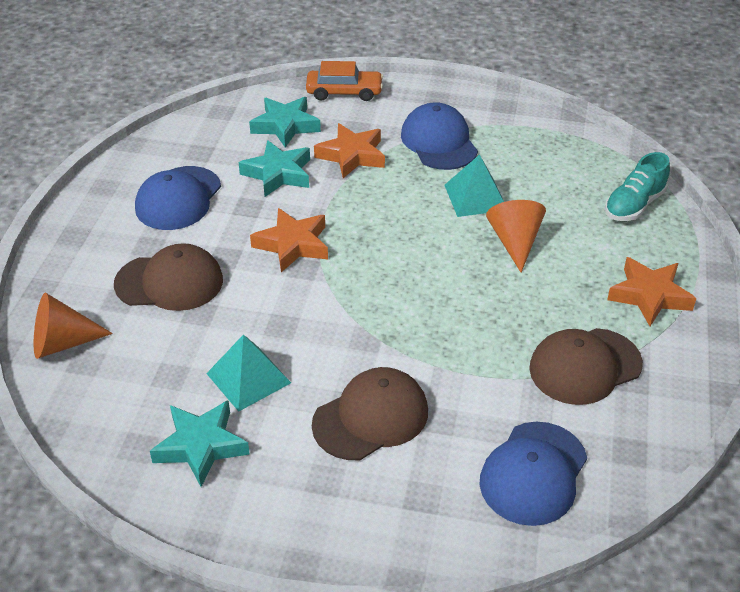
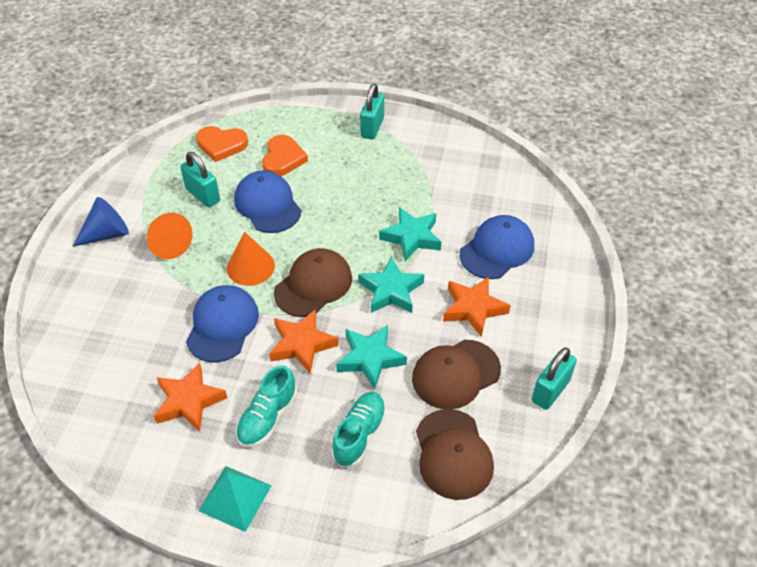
blue cone: none = 0 -> [73,197,129,247] = 1
orange car: [306,61,383,101] = 1 -> none = 0
orange heart: none = 0 -> [196,126,248,162] [262,135,308,176] = 2
turquoise padlock: none = 0 -> [180,152,220,208] [360,83,384,139] [532,347,577,410] = 3
turquoise pyramid: [206,334,291,412] [445,154,504,217] = 2 -> [198,466,272,532] = 1
turquoise shoe: [605,152,670,221] = 1 -> [236,365,297,448] [331,392,386,467] = 2

